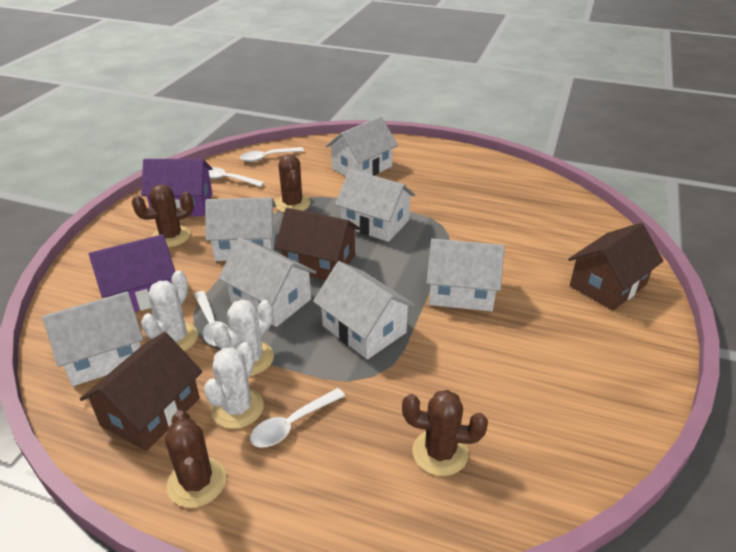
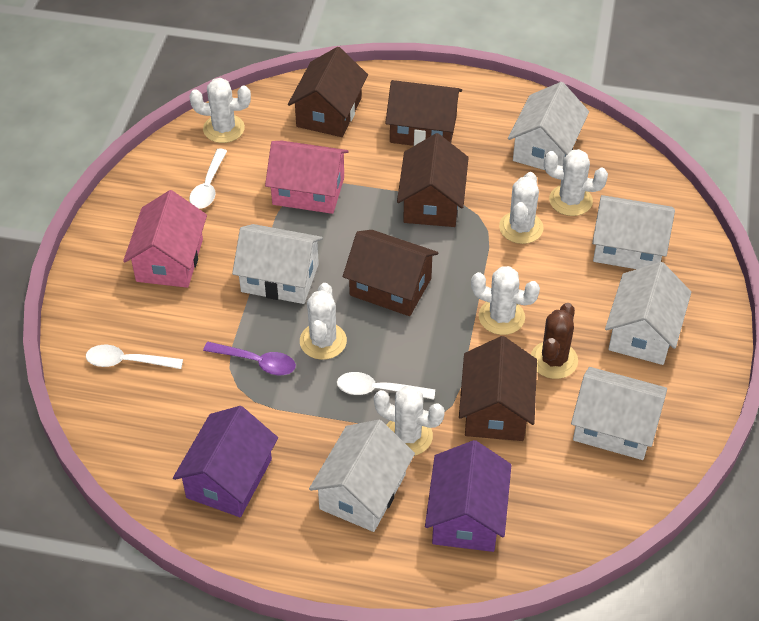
brown cactus: [132,184,194,247] [165,410,226,508] [275,154,310,213] [402,390,488,476] = 4 -> [531,303,578,379] = 1
brown house: [80,332,202,451] [275,208,360,280] [568,223,663,311] = 3 -> [288,47,368,137] [343,230,439,316] [385,80,462,146] [397,133,469,227] [459,336,537,441] = 5
pink house: none = 0 -> [123,190,207,288] [265,141,349,214] = 2
purple spoon: none = 0 -> [203,342,296,375] = 1
white cactus: [141,270,198,351] [204,342,264,429] [212,299,274,376] = 3 -> [189,78,251,143] [300,283,347,360] [374,386,445,456] [471,266,540,335] [499,172,544,244] [544,149,608,216] = 6
white house: [42,292,144,386] [205,197,276,261] [219,238,316,327] [313,261,416,360] [326,116,398,176] [335,169,416,242] [427,239,505,312] = 7 -> [232,224,323,304] [309,420,415,532] [508,82,589,170] [571,367,667,460] [592,195,675,269] [605,262,691,365] = 6
white spoon: [194,291,230,346] [208,167,265,187] [240,147,304,162] [250,388,345,448] = 4 -> [86,345,183,369] [189,149,227,209] [337,372,435,400] = 3

